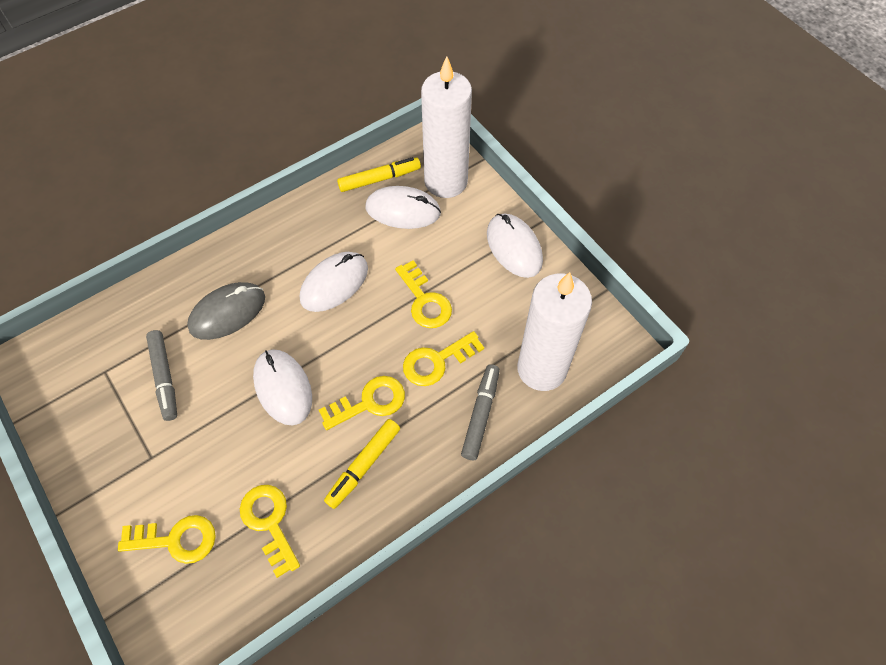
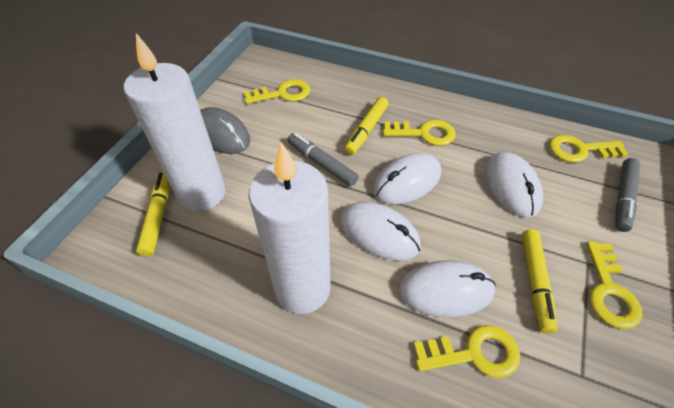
yellow marker: [324,419,400,509] [337,157,421,192] = 2 -> [136,171,171,256] [344,97,389,155] [522,229,557,333] = 3

